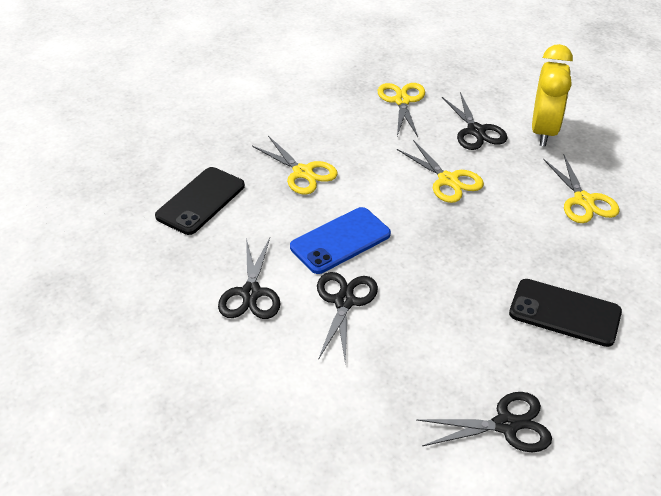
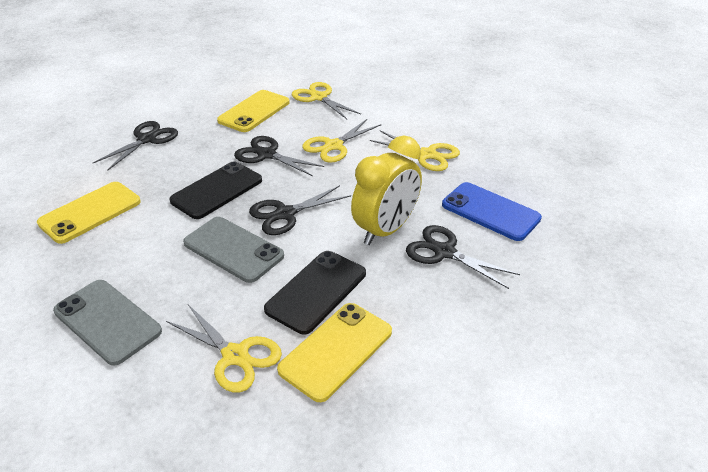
grey phone: none = 0 -> [53,280,162,365] [183,217,284,283] = 2
yellow phone: none = 0 -> [37,182,141,244] [217,90,290,132] [277,303,392,402] = 3

